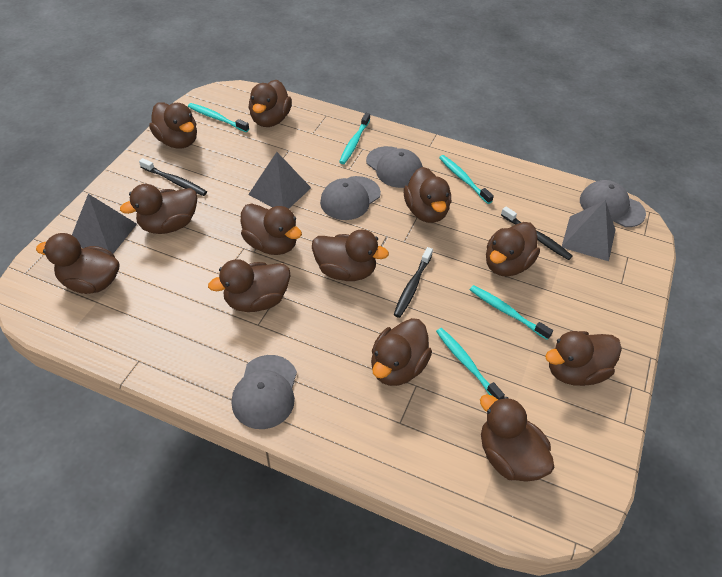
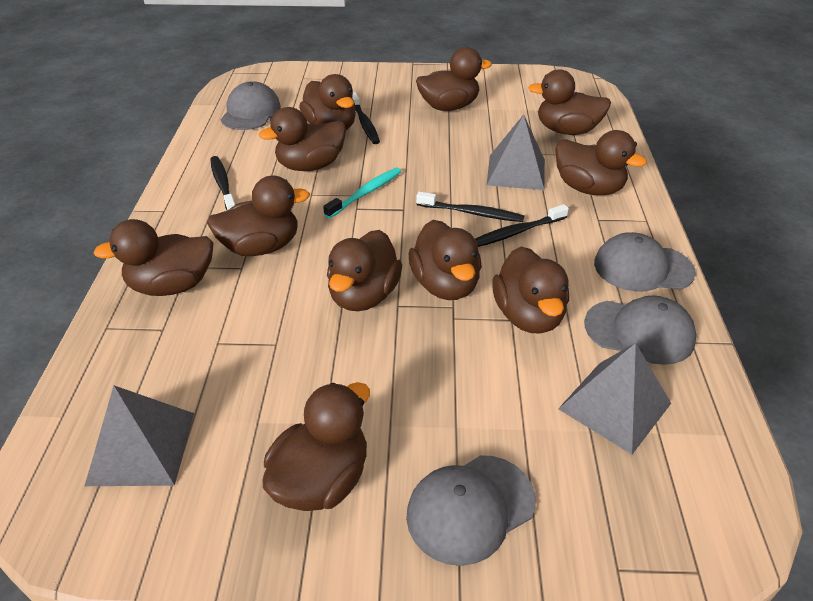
black toothbrush: [139,158,207,196] [394,247,433,318] [501,207,572,260] = 3 -> [210,156,235,211] [352,92,380,144] [416,191,525,222] [475,204,569,247] = 4
brown duck: [36,233,119,294] [120,184,197,234] [149,102,197,149] [208,259,291,312] [241,204,302,255] [249,80,292,127] [312,230,389,281] [371,318,432,386] [404,167,451,223] [480,394,555,482] [486,222,540,277] [545,331,622,386] = 12 -> [93,219,213,296] [207,176,310,256] [259,107,346,171] [263,382,370,511] [299,74,356,130] [327,230,402,311] [409,220,482,300] [416,47,492,111] [492,246,569,333] [528,69,611,135] [555,130,647,195] = 11
turquoise toothbrush: [188,103,249,132] [339,113,370,164] [436,328,505,400] [439,155,494,204] [470,285,553,340] = 5 -> [323,167,402,218] = 1

